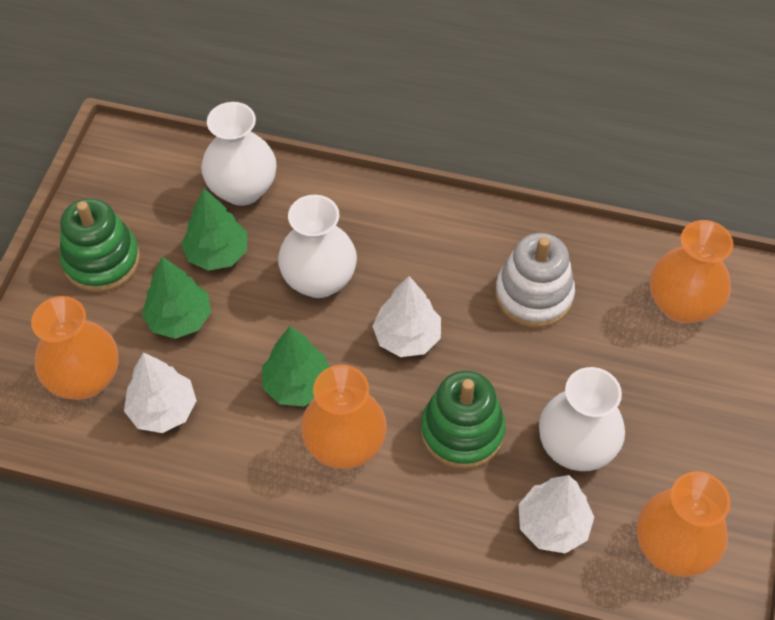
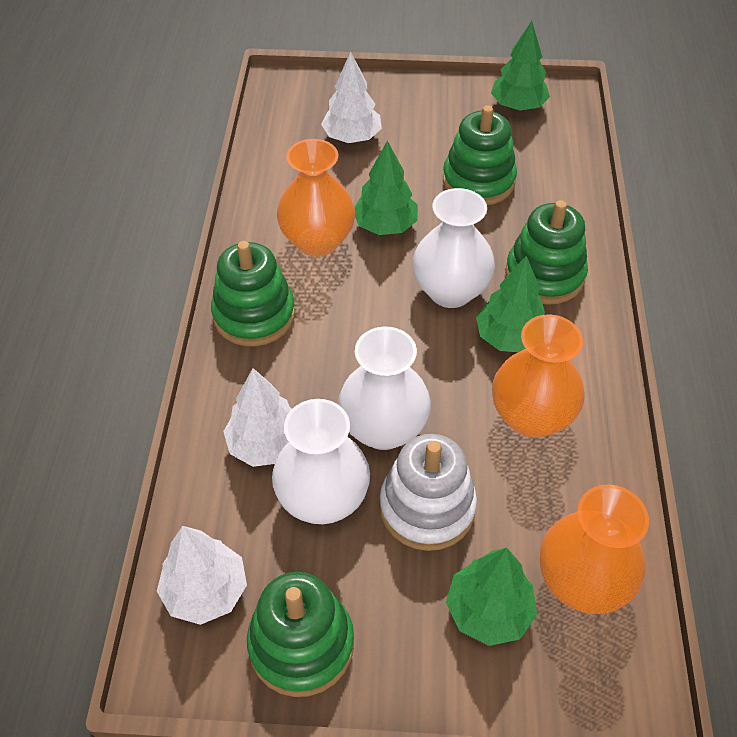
green stacking toy: [60,198,140,293] [421,371,506,469] = 2 -> [211,241,295,346] [247,572,354,697] [443,105,517,205] [505,200,588,305] = 4
green tree: [142,257,211,339] [181,188,247,271] [262,326,330,406] = 3 -> [355,141,418,235] [446,548,537,646] [476,256,545,352] [491,21,550,111] = 4
orange vase: [31,296,118,400] [301,365,387,469] [637,471,731,577] [650,220,733,323] = 4 -> [277,139,355,257] [492,314,585,438] [540,484,649,614] = 3

